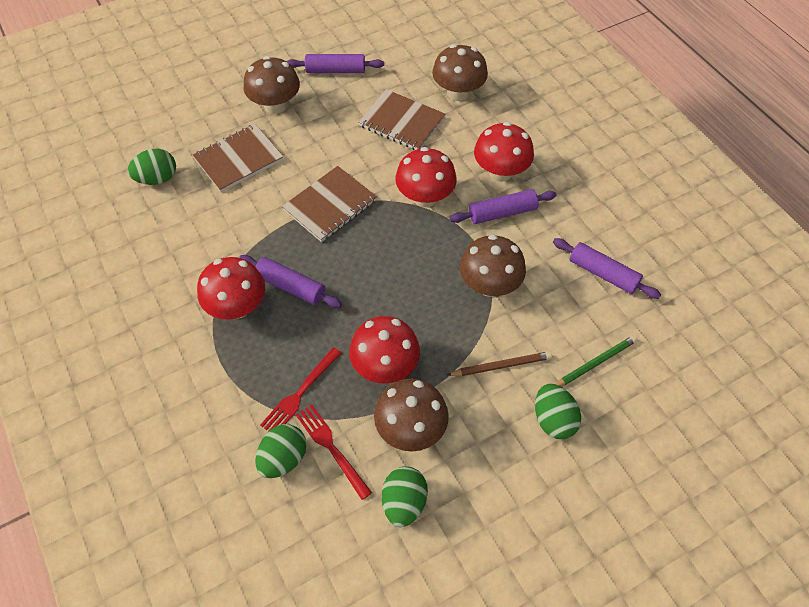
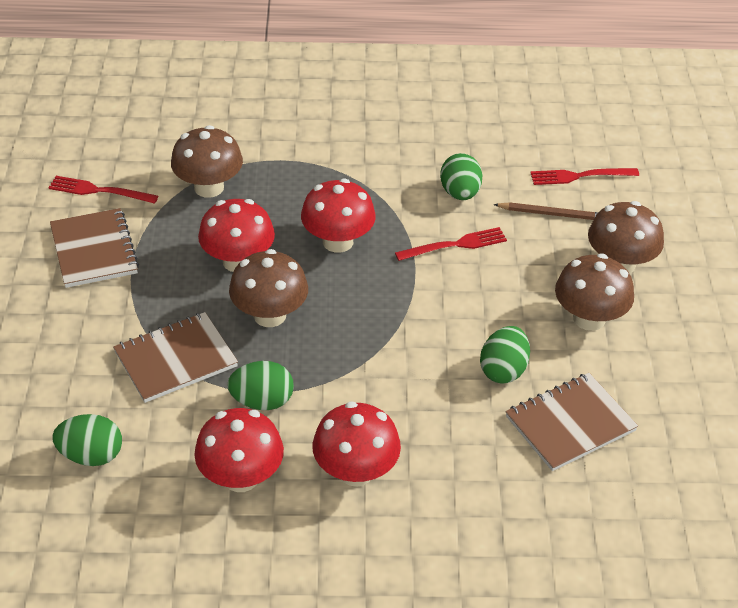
green pencil: [556,335,638,386] = 1 -> none = 0
purple rolling pin: [239,255,342,308] [286,54,384,73] [450,189,557,224] [553,238,661,299] = 4 -> none = 0
red fork: [260,347,342,431] [296,404,372,500] = 2 -> [49,176,158,204] [395,227,507,261] [530,168,639,185] = 3

